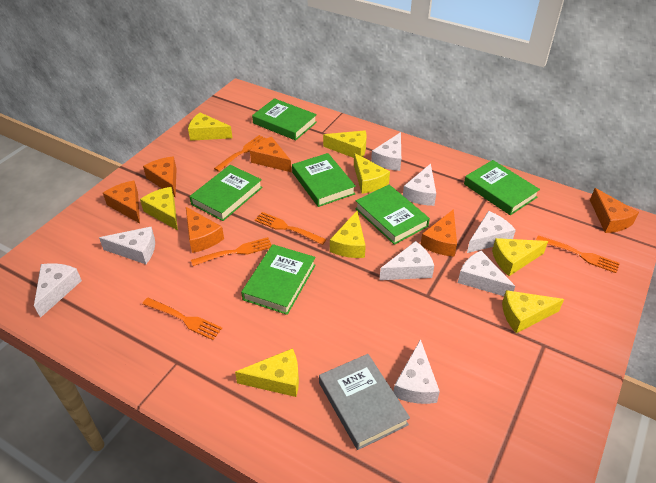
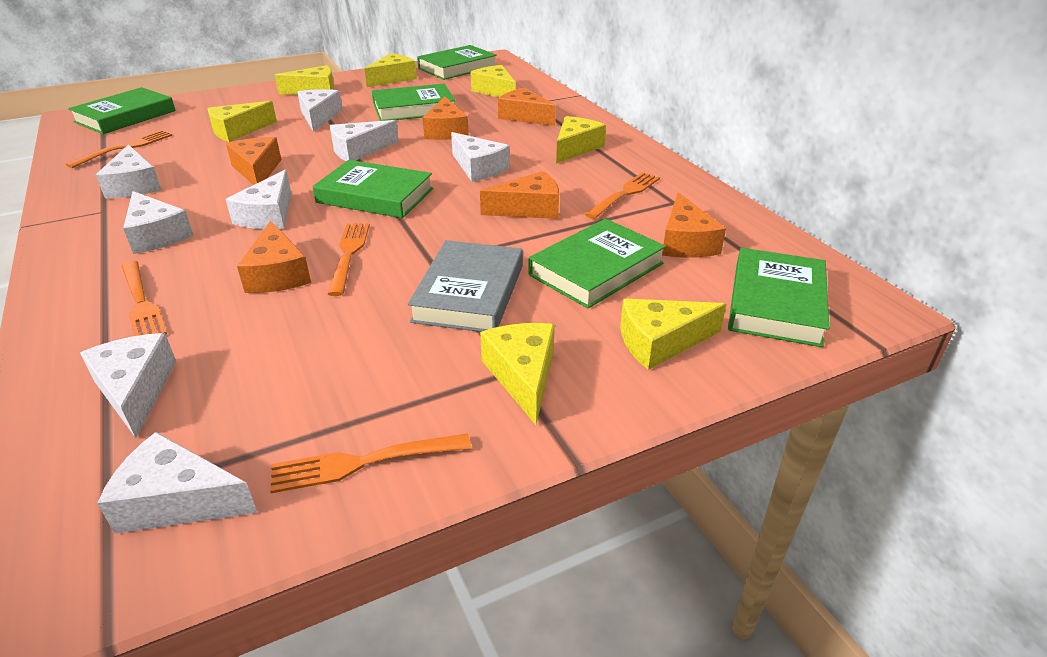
yellow cheese: [140,187,178,230] [188,113,232,141] [235,348,299,397] [323,130,366,158] [330,211,366,258] [354,153,390,194] [492,238,548,276] [502,290,564,333] = 8 -> [207,101,277,142] [275,65,335,95] [364,53,417,87] [470,65,516,97] [480,323,555,425] [556,116,606,164] [620,299,726,370] = 7

